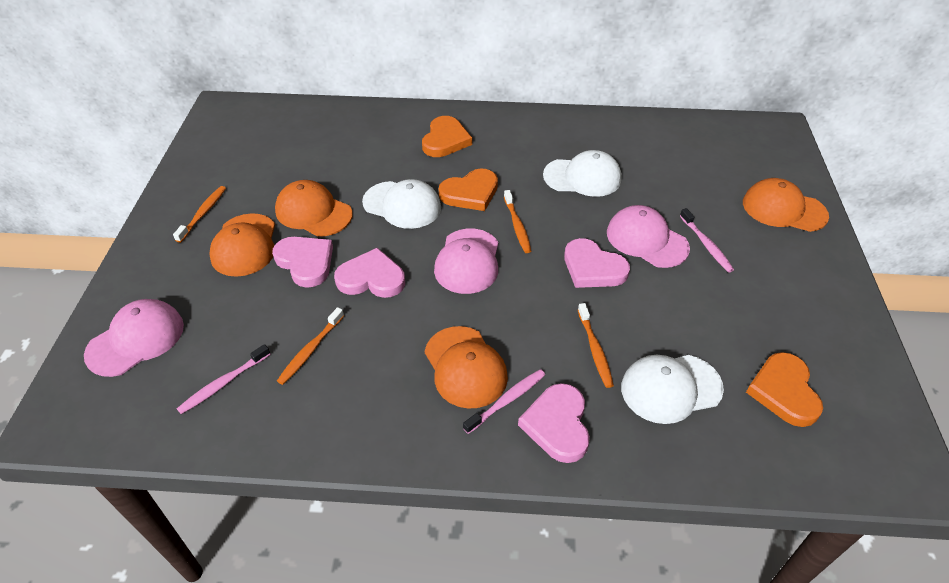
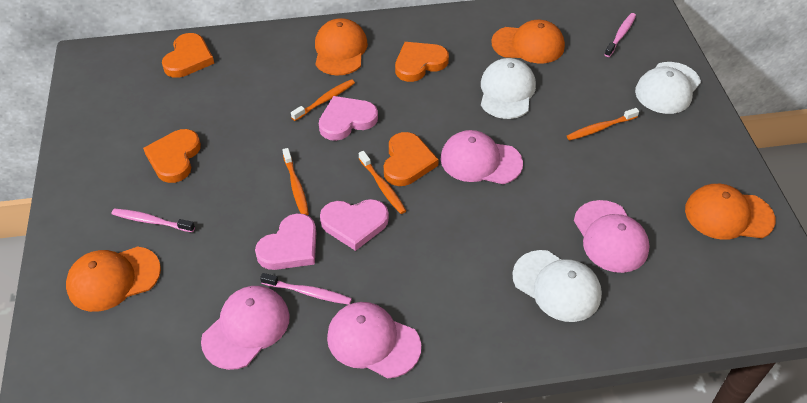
orange heart: [422,116,472,157] [439,168,498,211] [746,352,823,427] = 3 -> [143,129,201,183] [162,33,214,78] [384,132,439,186] [395,42,449,82] = 4
pink cap: [84,299,184,377] [434,228,498,294] [607,205,690,268] = 3 -> [201,286,290,370] [327,302,421,378] [440,130,523,184] [574,200,650,273] = 4
pink heart: [272,237,333,288] [334,248,405,298] [518,383,590,463] [564,238,630,288] = 4 -> [255,213,316,270] [319,96,378,141] [320,199,389,251] = 3

